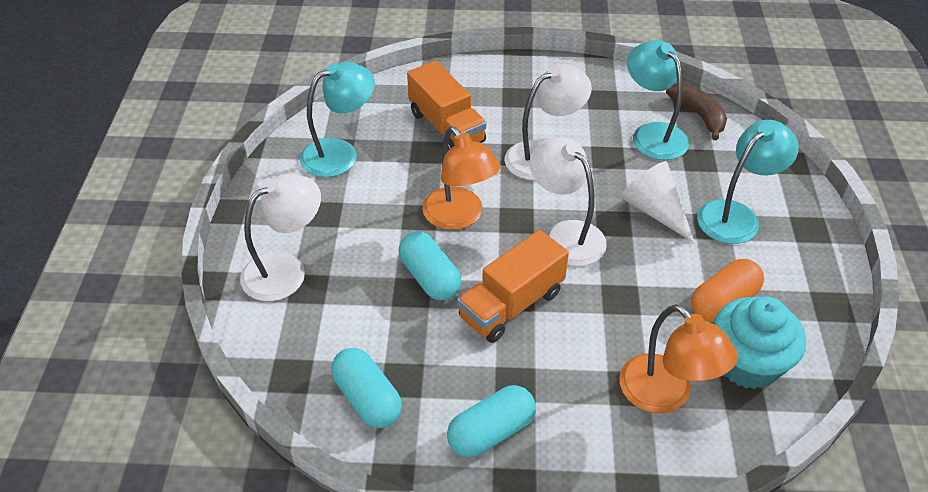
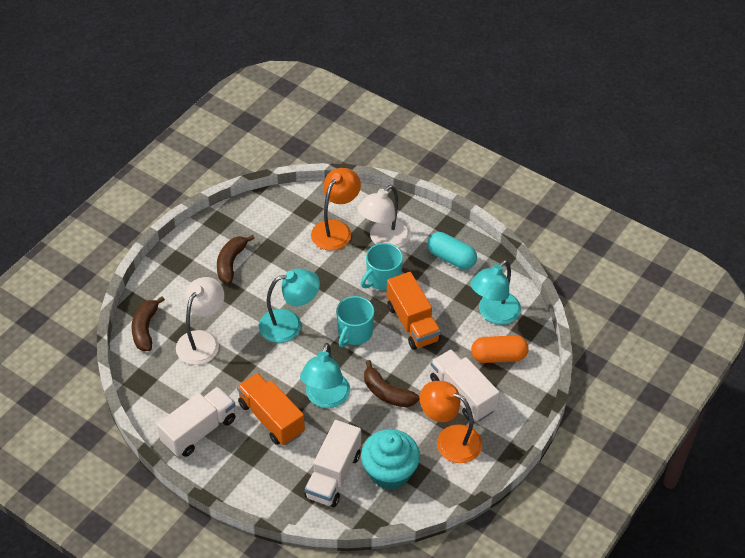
brown banana: [666,83,727,140] = 1 -> [131,296,165,351] [217,235,255,284] [364,360,419,407] = 3
turquoise capsule: [331,348,402,428] [399,231,461,301] [447,385,536,457] = 3 -> [427,232,477,269] = 1
turquoise mug: none = 0 -> [336,296,374,347] [361,243,403,290] = 2
white cone: [621,161,695,243] = 1 -> none = 0
white lamp: [240,174,321,301] [504,64,592,180] [530,137,607,266] = 3 -> [176,277,224,365] [358,185,410,248] = 2
white truck: none = 0 -> [157,387,236,457] [305,420,361,507] [430,349,500,422] = 3

